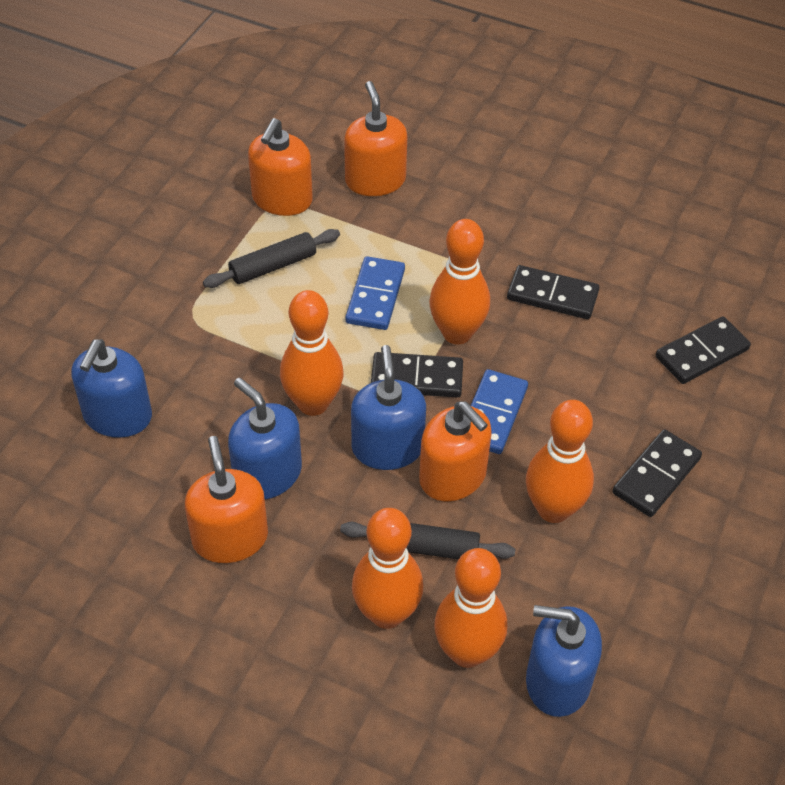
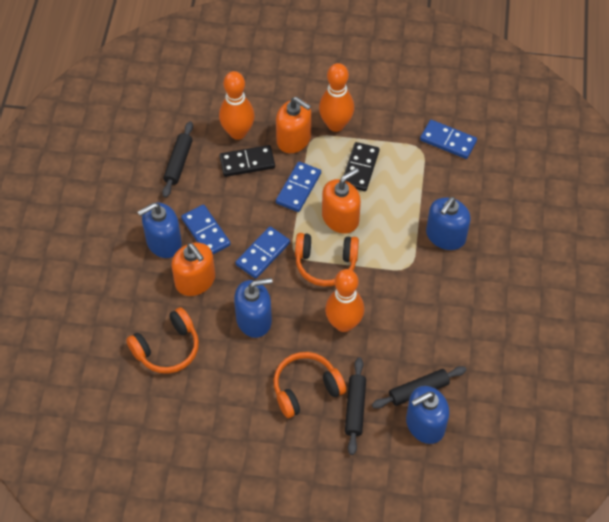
black domino: [371,352,463,398] [507,265,600,319] [612,429,702,517] [656,316,751,384] = 4 -> [219,145,275,177] [344,142,380,191] = 2
black rolling pin: [203,229,340,288] [340,522,515,559] = 2 -> [162,121,193,198] [345,357,366,455] [372,366,467,409] = 3
blue domino: [346,256,405,330] [471,369,528,454] = 2 -> [181,204,231,254] [235,226,290,279] [276,161,321,212] [420,120,477,159] = 4
orange bowling pin: [280,290,343,416] [352,508,423,629] [429,219,490,344] [434,548,507,668] [526,400,594,523] = 5 -> [219,71,255,140] [319,63,354,132] [325,269,364,332] = 3
orange headphones: none = 0 -> [126,307,199,374] [273,352,346,418] [295,233,359,286] = 3
orange soap dispenser: [185,436,268,563] [248,118,313,216] [344,81,407,196] [419,401,492,501] = 4 -> [171,243,215,296] [276,97,311,153] [322,168,361,234] = 3

